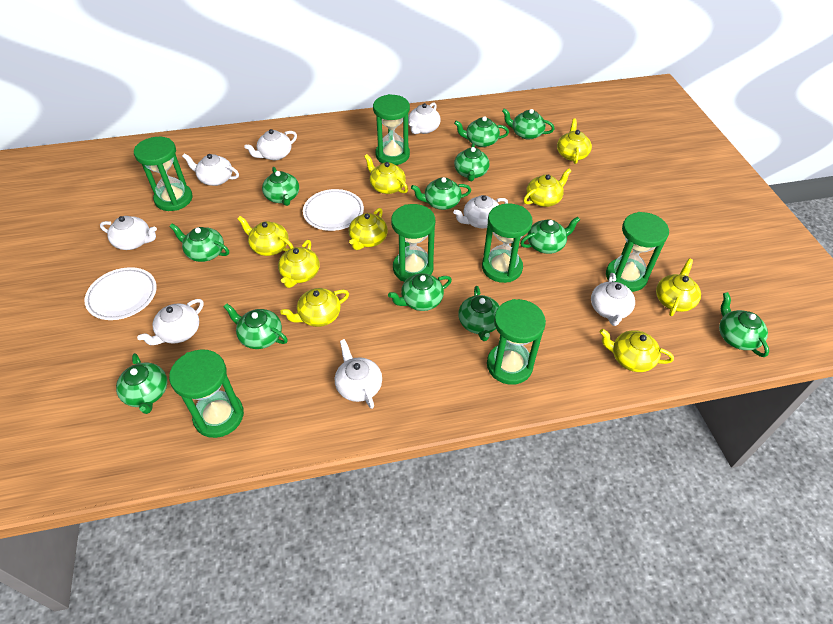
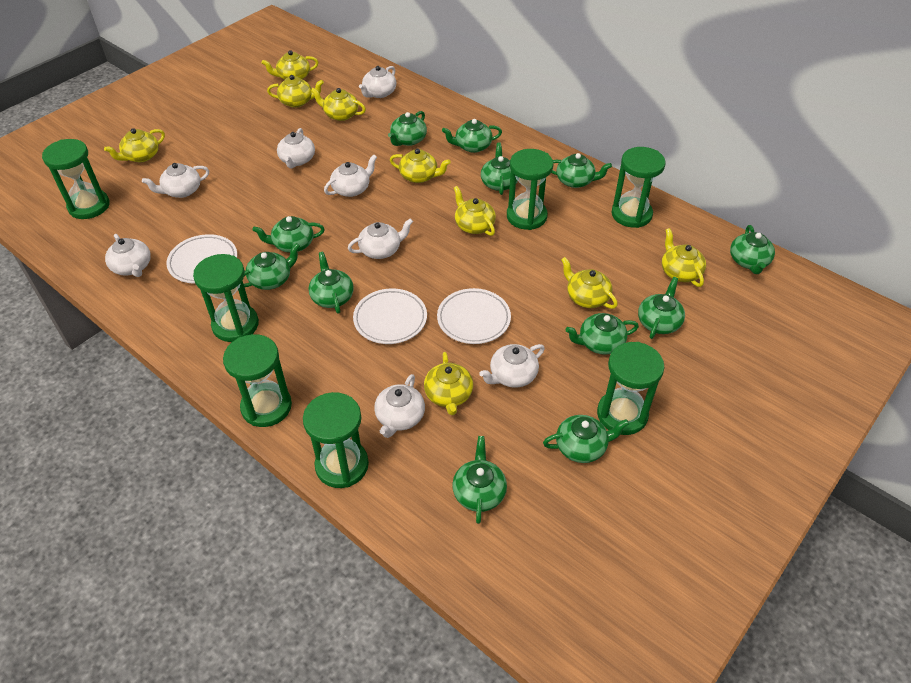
white plate: [84,267,157,320] [303,189,364,231] = 2 -> [166,234,237,283] [353,288,427,344] [437,288,511,344] = 3

